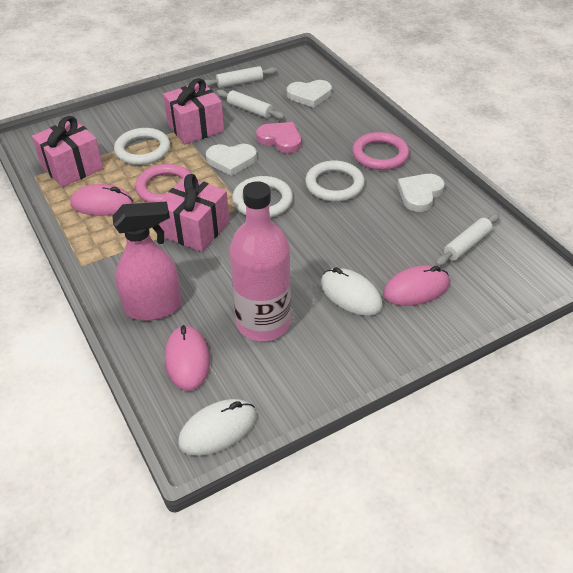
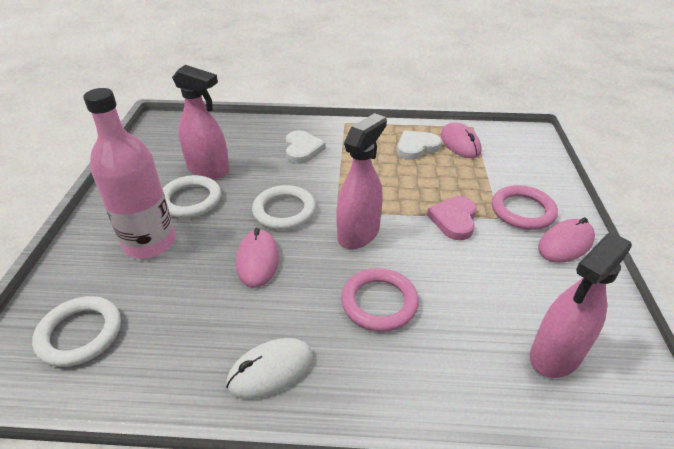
pink gift: [32,116,103,187] [159,174,229,252] [163,78,224,144] = 3 -> none = 0
pink spray bottle: [112,201,181,321] = 1 -> [172,65,230,179] [336,113,387,249] [530,232,632,378] = 3
white heart: [206,144,257,176] [287,80,332,108] [397,174,445,212] = 3 -> [286,130,326,164] [397,130,442,160] = 2
white mouse: [178,399,256,456] [321,267,383,316] = 2 -> [226,338,313,399] = 1
white rolling pin: [204,66,277,88] [216,89,285,119] [435,213,500,266] = 3 -> none = 0

